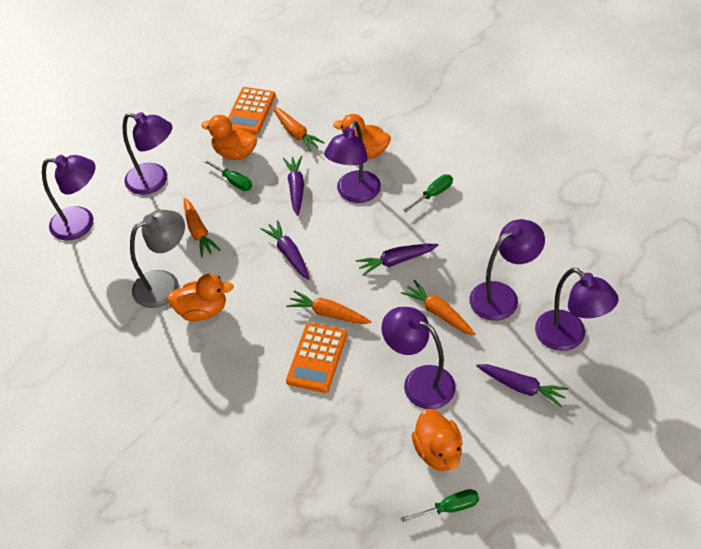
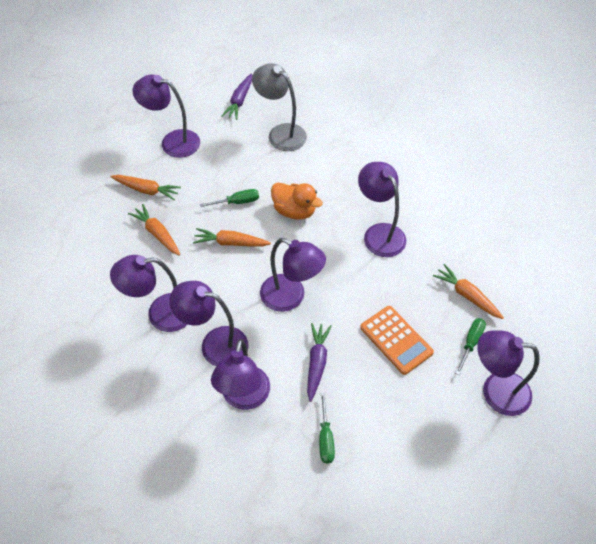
orange calculator: [228,87,276,135] [286,323,347,393] = 2 -> [360,306,434,375] = 1
orange duck: [167,274,234,321] [201,115,257,160] [333,114,391,159] [412,409,463,471] = 4 -> [271,182,323,220] = 1
purple carrot: [261,220,310,280] [283,156,304,216] [356,244,438,276] [476,364,569,407] = 4 -> [221,73,252,120] [307,323,332,402] = 2
purple lamp: [42,155,96,241] [123,112,172,195] [324,121,381,203] [382,307,456,409] [469,219,545,321] [535,268,619,351] = 6 -> [110,255,188,332] [132,74,200,158] [169,281,249,366] [211,339,270,410] [260,238,326,312] [358,162,406,257] [477,330,540,416] = 7

